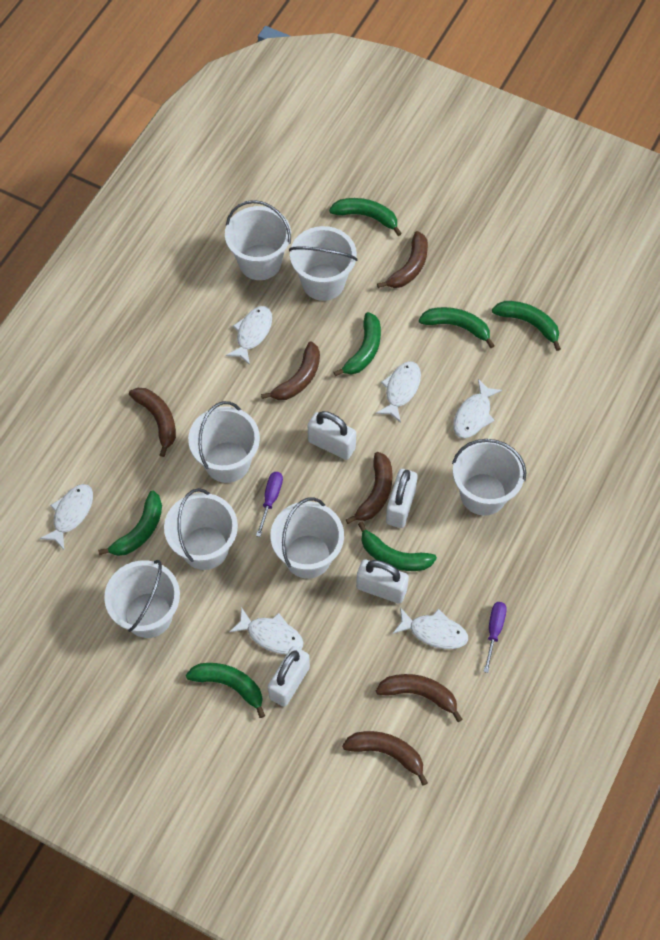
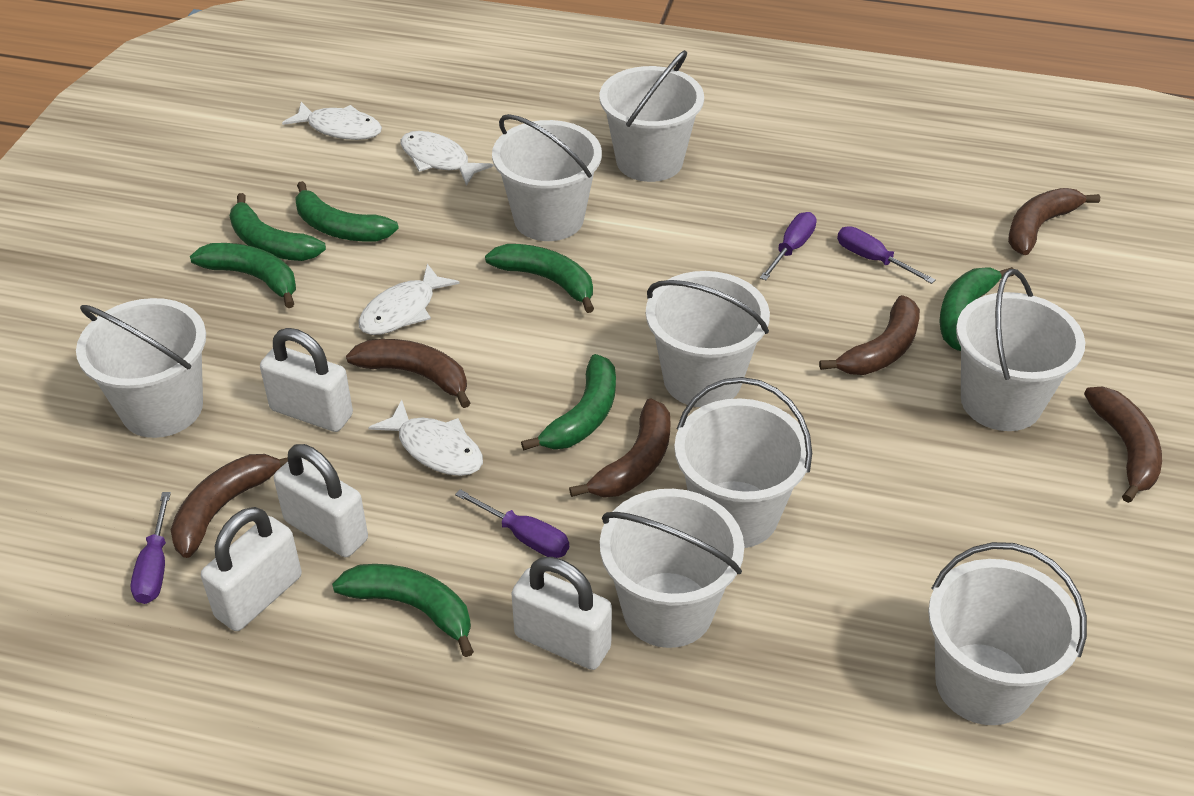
purple screwdriver: [256,472,283,537] [484,602,507,673] = 2 -> [131,492,171,604] [455,489,569,558] [760,212,817,280] [837,226,936,284] = 4
white bucket: [104,560,180,638] [164,488,238,570] [188,401,260,483] [225,200,291,280] [271,497,344,579] [289,226,358,301] [452,439,526,515] = 7 -> [76,298,206,438] [492,114,602,241] [600,50,704,182] [600,489,744,648] [646,271,770,407] [674,377,812,548] [928,542,1087,725] [956,269,1085,431] = 8
white fish: [40,484,93,550] [226,306,272,365] [229,607,304,654] [376,361,421,423] [392,607,468,649] [453,379,502,439] = 6 -> [282,102,382,140] [358,264,460,335] [368,400,483,476] [401,131,493,186] = 4

